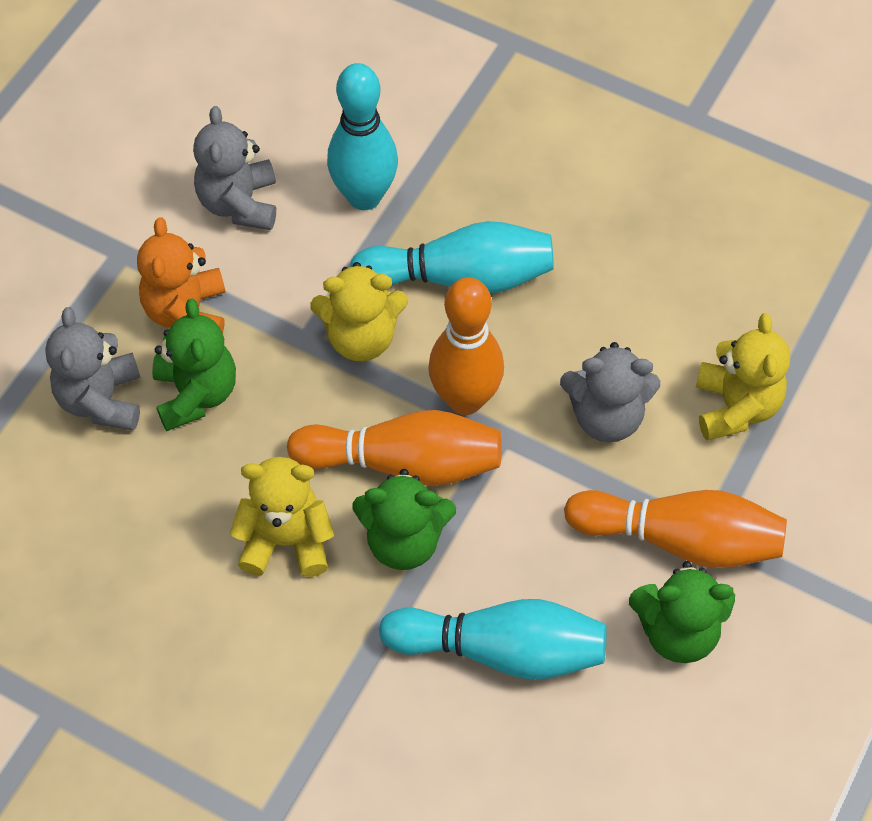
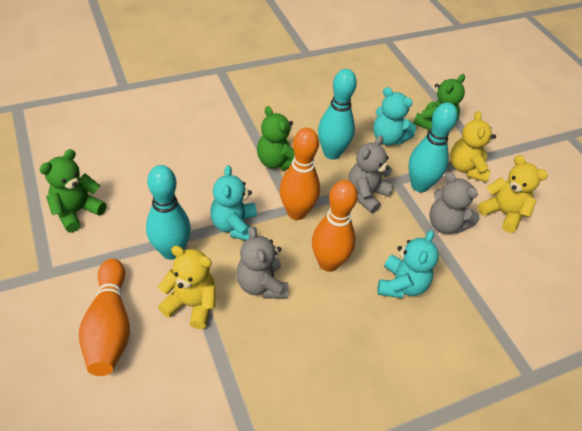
orange teddy bear: [137,218,225,333] = 1 -> none = 0
turquoise teddy bear: none = 0 -> [210,165,257,240] [373,87,417,145] [377,230,439,298] = 3

